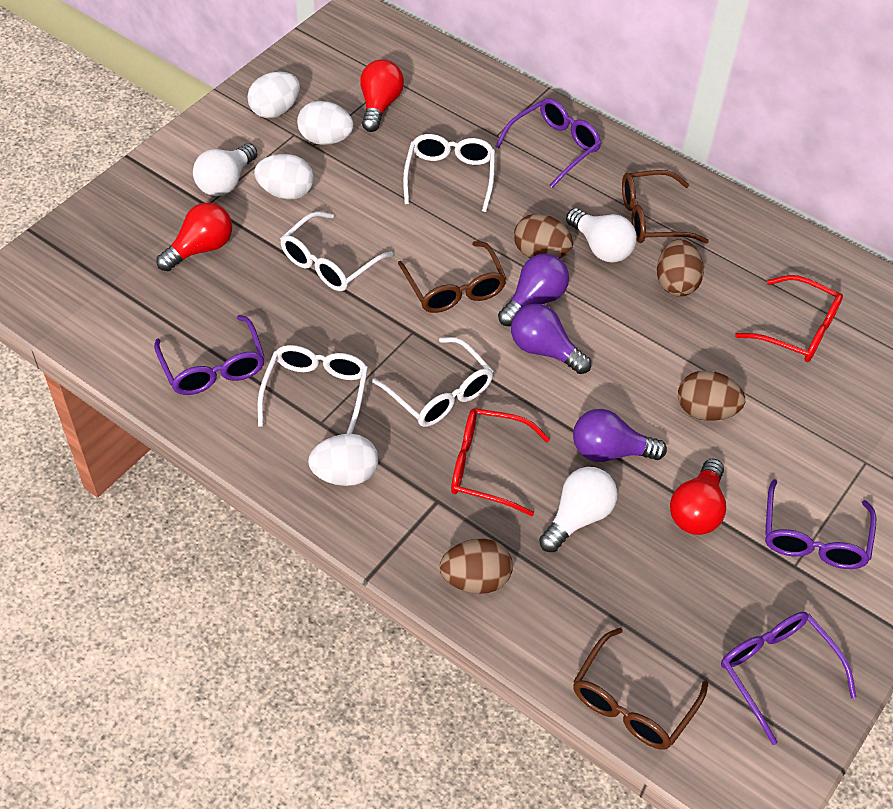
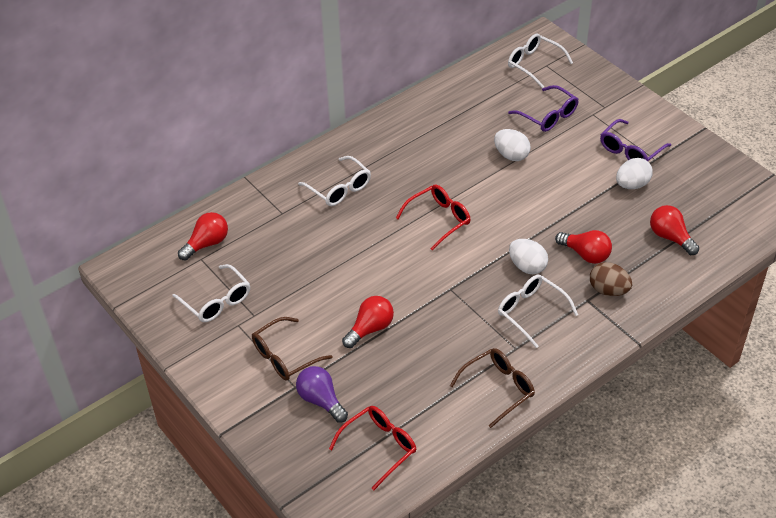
brown egg: [440,539,513,594] [514,214,573,259] [657,239,704,297] [678,370,745,421] = 4 -> [590,262,632,296] = 1
brown glasses: [398,241,507,313] [573,628,708,750] [622,170,709,243] = 3 -> [252,317,333,381] [450,348,535,428] = 2
purple glasses: [154,315,265,395] [495,98,601,188] [721,612,856,745] [765,479,876,569] = 4 -> [508,85,579,132] [600,119,671,161] = 2
purple light bulb: [498,253,569,327] [511,303,591,374] [573,409,667,462] = 3 -> [296,366,348,423] = 1
red light bulb: [156,202,232,271] [360,60,404,132] [670,459,726,535] = 3 -> [178,212,228,261] [342,296,394,348] [555,230,612,264] [650,205,699,255] = 4
white egg: [248,72,300,118] [254,154,314,200] [297,101,354,145] [308,434,378,486] = 4 -> [494,129,531,161] [509,239,548,274] [616,158,653,189] = 3
white light bulb: [193,143,257,196] [539,467,618,552] [566,208,637,263] = 3 -> none = 0

